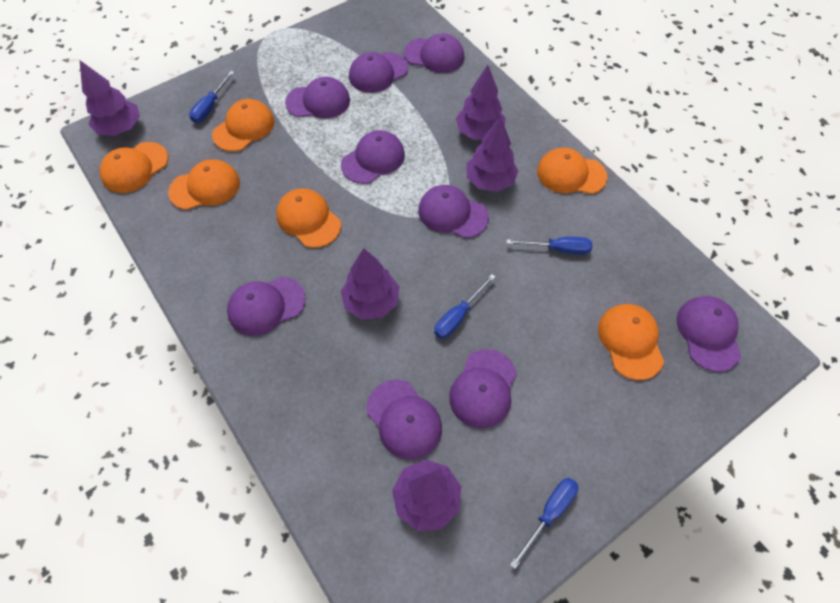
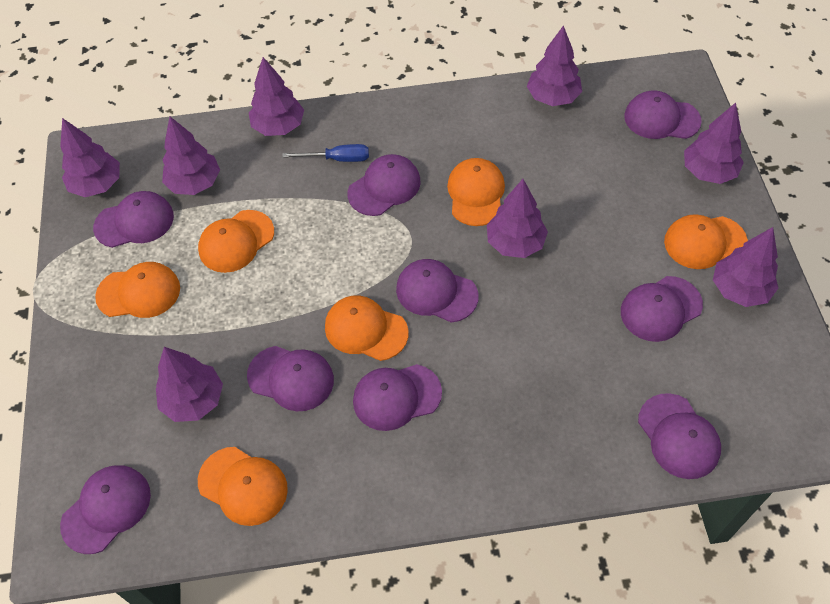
blue screwdriver: [189,71,235,123] [434,274,496,339] [507,237,592,254] [510,478,578,569] = 4 -> [282,144,369,162] = 1
purple tree: [80,60,140,136] [341,248,399,319] [392,460,461,531] [456,65,506,140] [466,116,518,192] = 5 -> [60,118,120,197] [156,347,223,422] [162,117,220,195] [249,57,304,136] [487,179,548,258] [527,25,582,106] [684,103,744,184] [713,227,778,307] = 8

